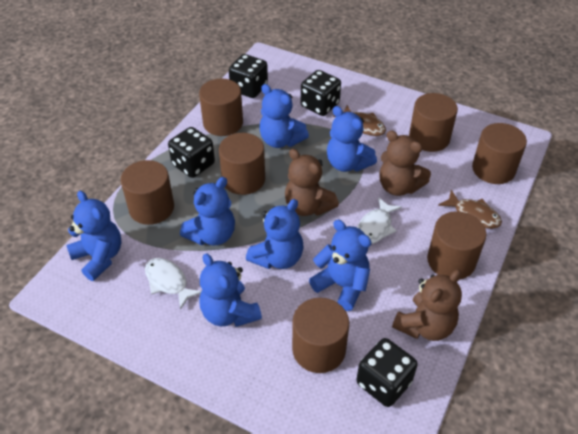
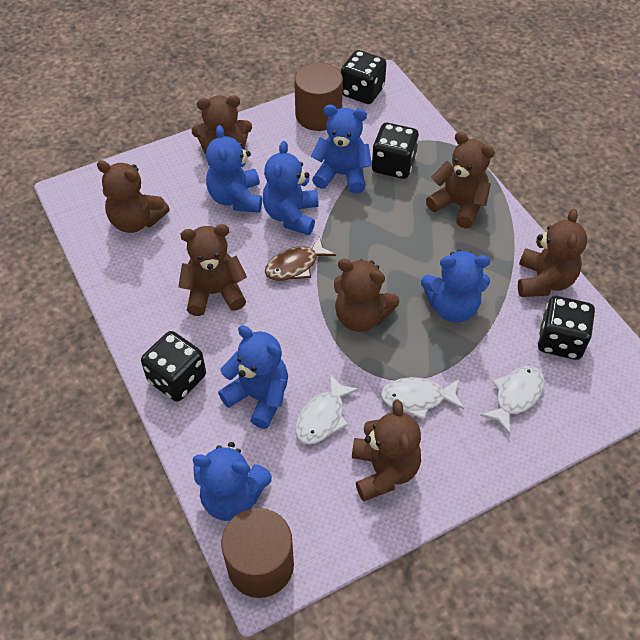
blue teddy bear: [66,191,122,281] [180,177,235,246] [199,253,262,327] [246,199,304,269] [259,84,309,148] [309,220,371,311] [327,106,377,172] = 7 -> [193,442,272,521] [206,125,262,213] [218,325,288,429] [262,141,319,235] [311,105,372,194] [421,250,490,322] = 6
brown cylinder: [121,160,174,225] [199,79,243,136] [219,133,265,195] [292,298,349,373] [409,93,458,152] [427,211,486,280] [472,123,527,184] = 7 -> [221,508,294,598] [294,63,343,131] = 2
brown fish: [333,105,386,136] [438,190,502,229] = 2 -> [265,236,336,281] = 1
brown teddy bear: [285,149,339,216] [380,131,431,196] [392,269,462,341] = 3 -> [97,160,170,233] [178,224,247,316] [192,95,252,155] [334,259,400,332] [352,399,421,502] [426,132,495,229] [518,209,587,297] = 7
white fish: [145,258,201,310] [357,197,402,244] = 2 -> [296,374,359,444] [381,377,464,420] [480,366,544,435] = 3

